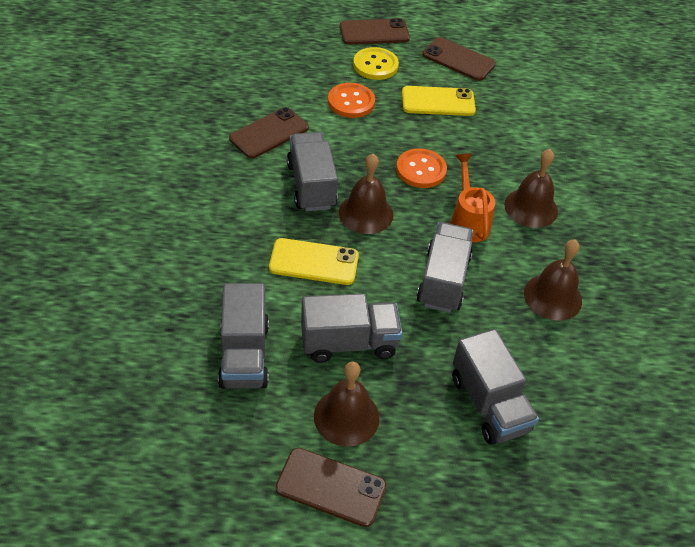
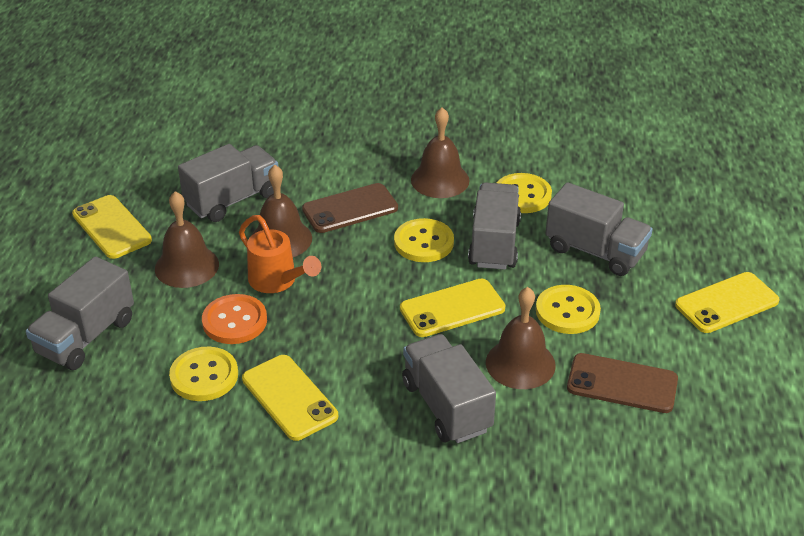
brown phone: [229,107,309,159] [276,448,387,527] [340,18,410,45] [422,37,496,81] = 4 -> [302,183,398,233] [567,353,678,413] = 2
orange button: [328,83,375,118] [396,148,447,188] = 2 -> [202,294,267,344] = 1
yellow button: [353,47,399,80] = 1 -> [169,346,238,401] [394,218,454,262] [497,173,552,213] [536,285,601,334] = 4
yellow phone: [269,238,359,285] [402,86,476,116] = 2 -> [72,195,152,259] [242,355,338,441] [400,278,505,337] [675,272,780,333] = 4

